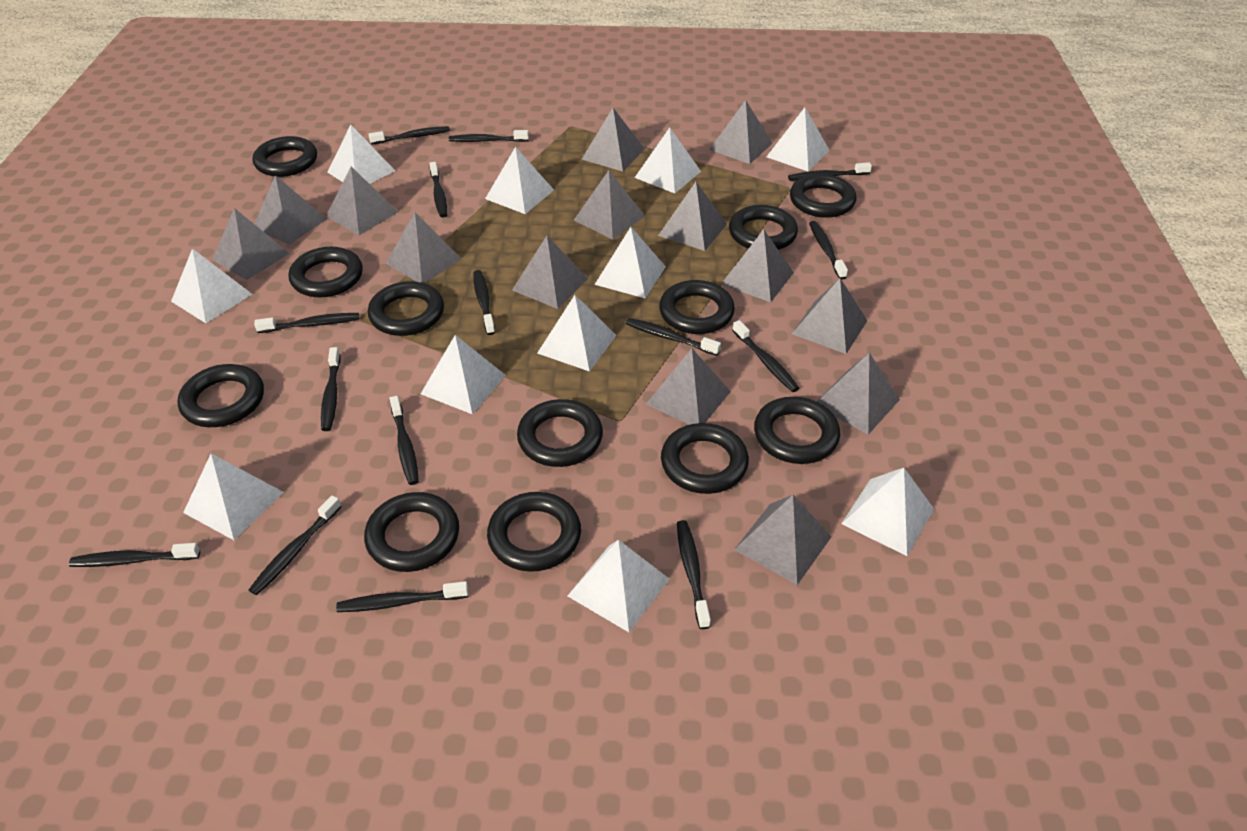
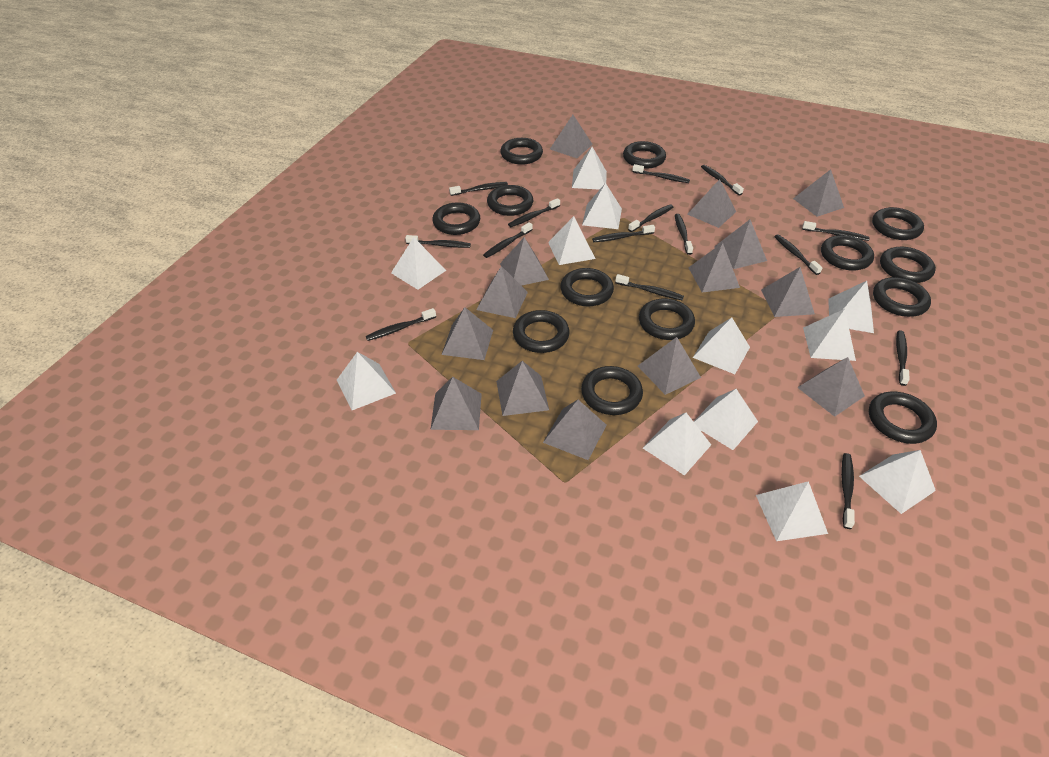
black ring: [178,364,264,427] [253,136,317,177] [289,247,363,298] [364,492,459,572] [368,281,444,336] [487,492,581,572] [517,399,603,467] [659,280,735,334] [661,423,749,494] [729,205,798,250] [754,397,840,464] [790,174,856,218] = 12 -> [432,202,480,235] [487,185,533,216] [500,138,543,165] [513,310,570,353] [560,268,614,307] [581,366,643,415] [623,141,666,169] [639,298,695,340] [821,235,874,270] [869,392,937,444] [872,207,924,240] [873,277,931,317] [880,247,936,283] = 13
white pyramid: [171,249,252,323] [183,453,284,540] [327,125,395,184] [421,335,506,414] [485,147,554,214] [537,295,617,372] [567,540,670,632] [595,227,666,299] [635,128,701,193] [766,107,830,172] [841,468,934,556] = 11 -> [337,352,396,410] [391,237,446,290] [548,216,596,265] [572,147,607,190] [582,183,622,229] [643,413,711,476] [693,318,750,374] [694,389,758,450] [756,481,828,541] [803,309,856,361] [828,281,874,333] [859,450,936,514] = 12

